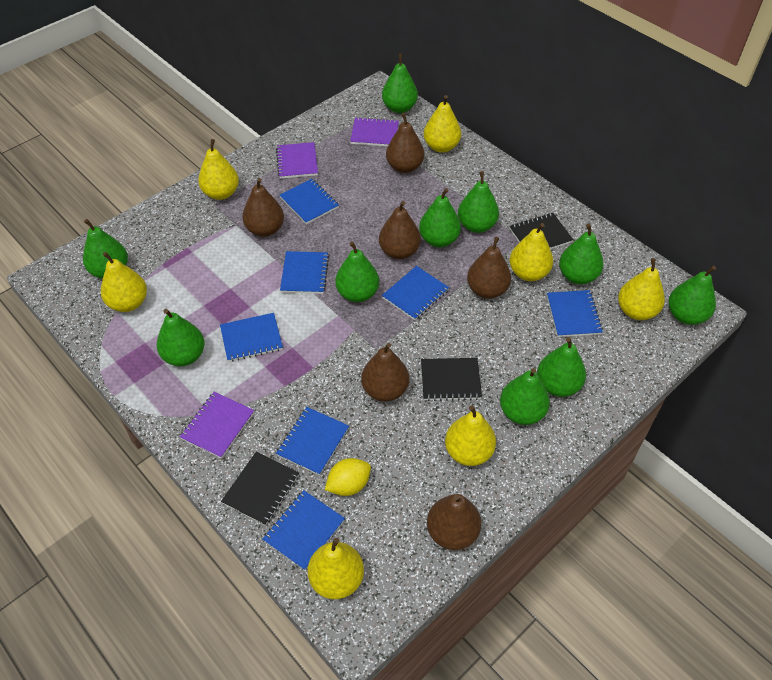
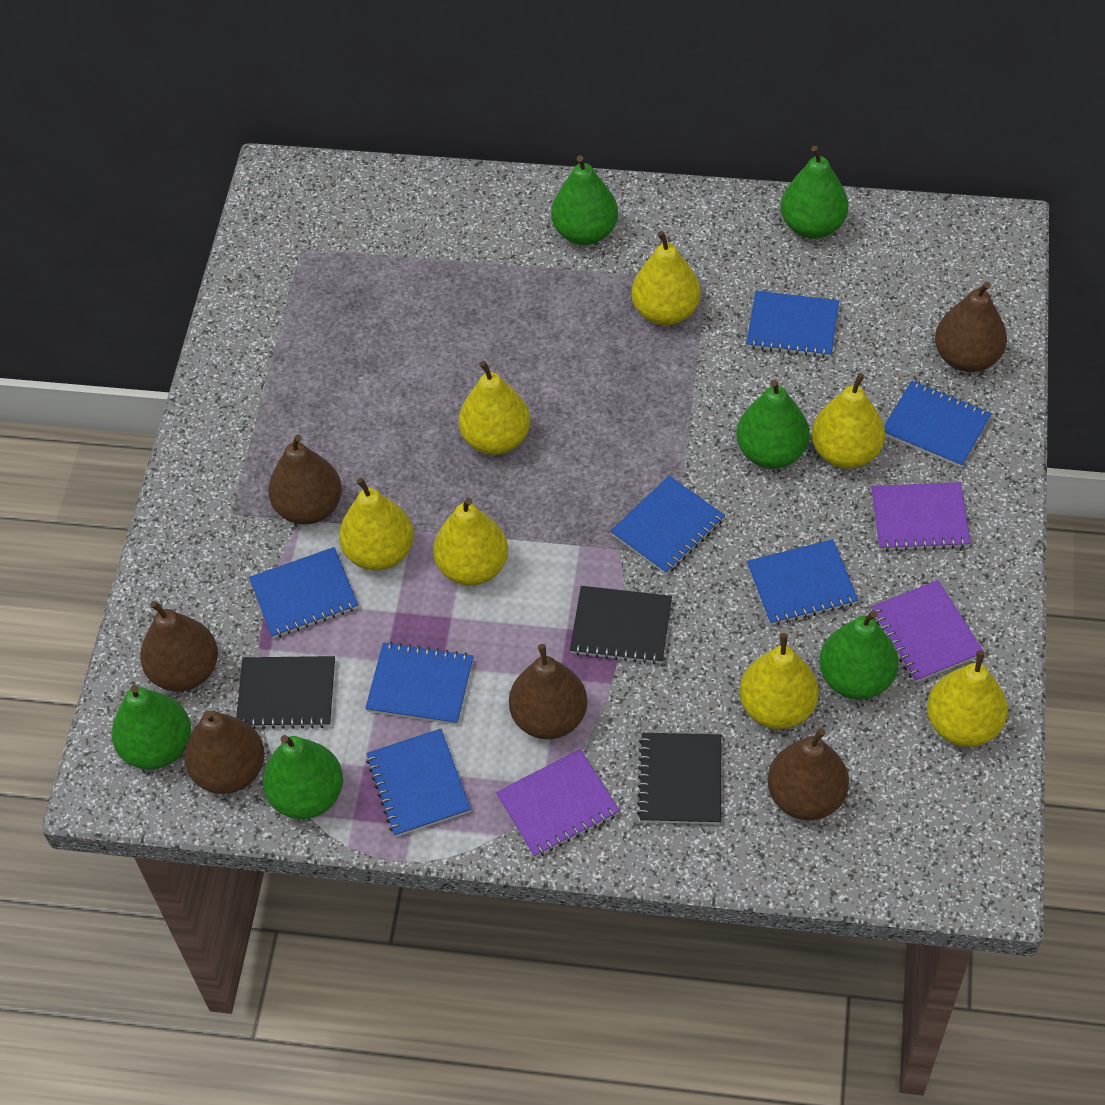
green pear: [83,219,128,279] [157,309,205,366] [335,242,379,302] [382,54,418,113] [419,188,461,247] [458,171,499,233] [500,368,550,425] [537,337,586,397] [559,224,604,284] [669,266,716,325] = 10 -> [111,685,191,770] [263,735,343,819] [551,155,618,245] [737,380,810,469] [781,146,848,239] [819,610,898,699] = 6
yellow lemon: [325,458,371,496] = 1 -> none = 0

